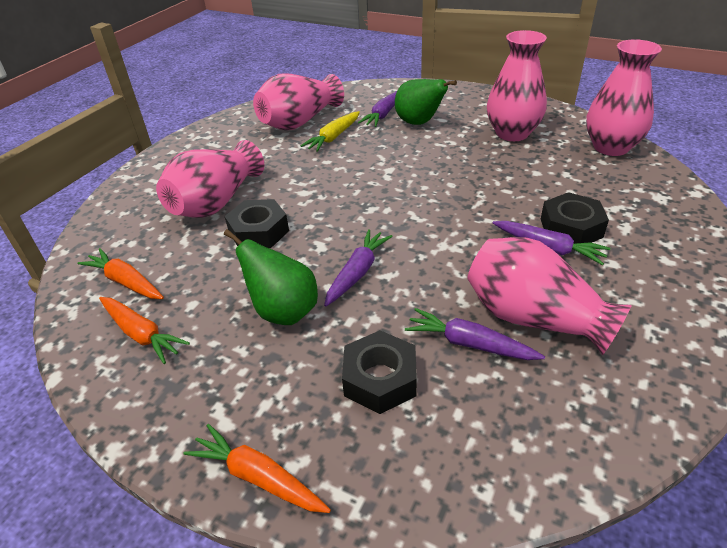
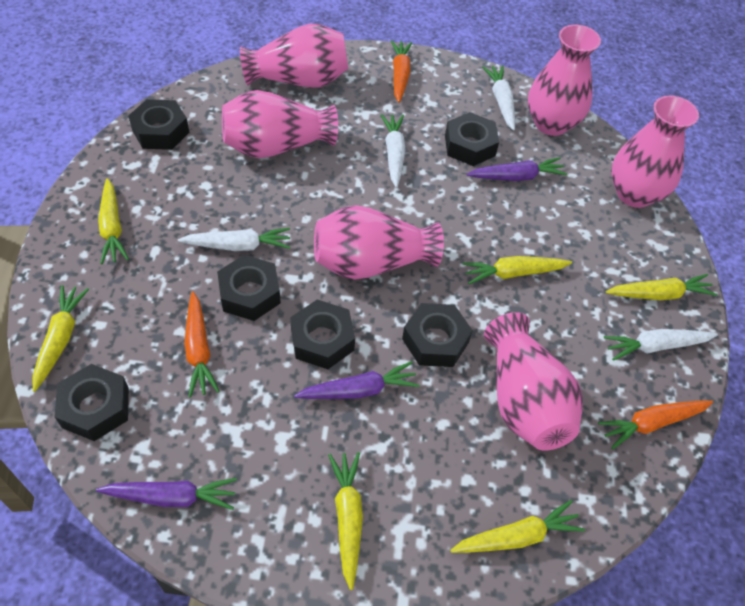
black nut: [225,199,289,248] [342,330,417,414] [541,192,609,244] = 3 -> [55,364,129,441] [128,99,189,150] [217,255,281,321] [290,299,355,369] [402,303,473,367] [445,112,499,166] = 6
green pear: [224,229,318,325] [395,79,457,125] = 2 -> none = 0
pink vase: [156,140,264,218] [253,74,344,130] [467,237,632,355] [487,30,547,141] [586,39,662,156] = 5 -> [222,90,338,158] [240,24,348,87] [314,205,444,280] [484,312,583,451] [528,25,601,136] [611,95,699,208] = 6
purple carrot: [324,229,393,307] [358,91,397,127] [405,308,545,360] [493,221,610,265] = 4 -> [96,478,237,510] [294,361,420,399] [466,157,567,181] = 3
white carrot: none = 0 -> [178,228,290,251] [381,114,405,188] [482,65,515,131] [604,329,718,361] = 4
yellow carrot: [301,111,360,152] = 1 -> [32,285,89,392] [98,178,129,265] [328,452,363,590] [450,500,585,553] [463,256,572,284] [606,274,717,300] = 6

